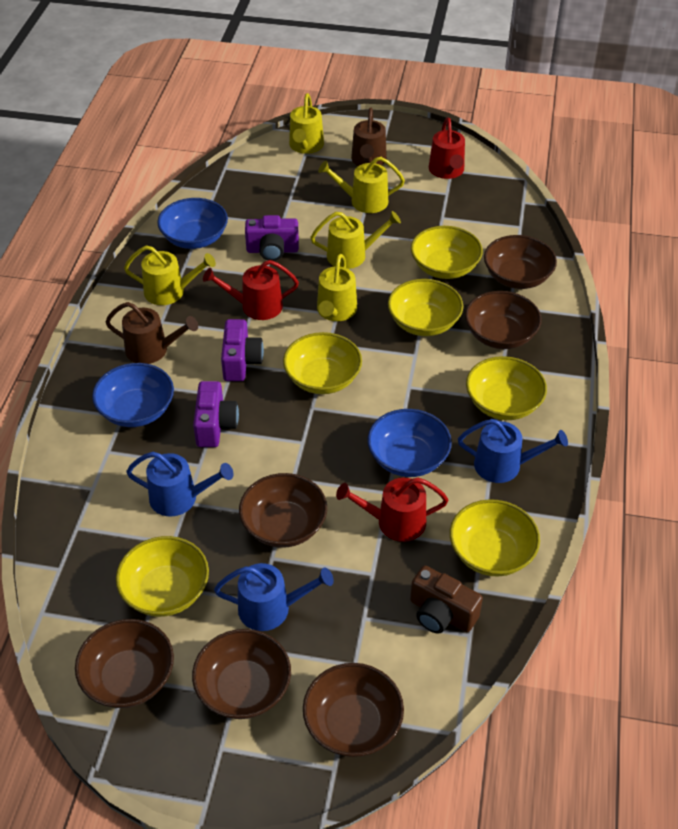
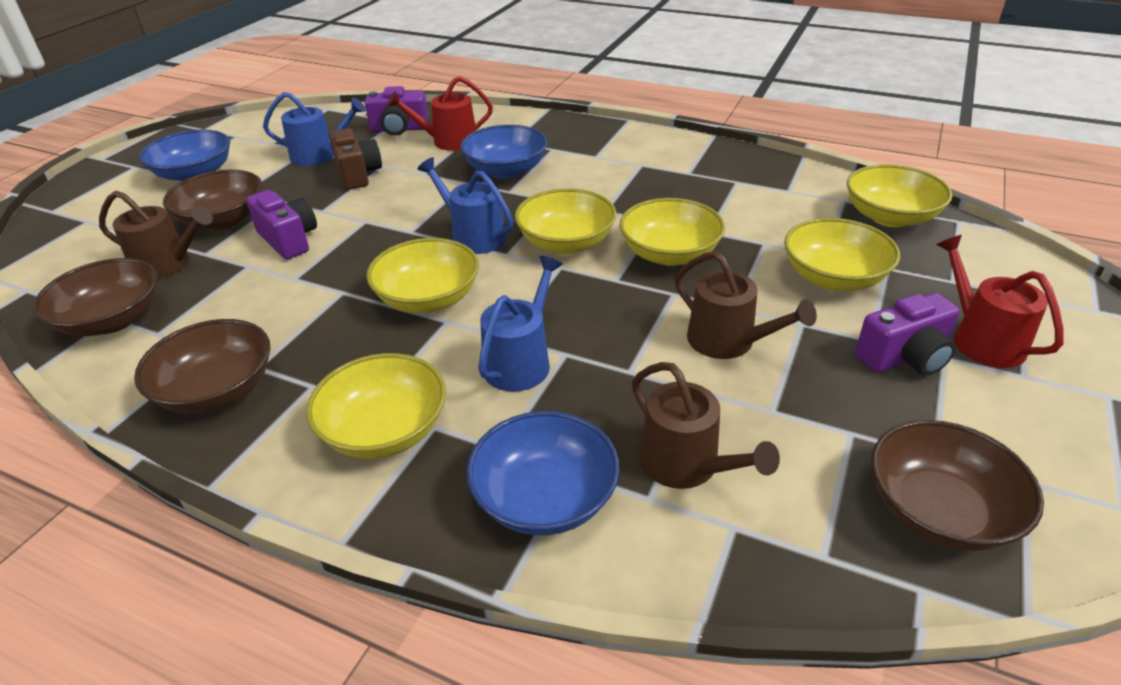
brown bowl: [75,619,174,708] [192,629,291,719] [239,473,327,548] [303,663,404,757] [465,291,542,349] [484,235,557,289] = 6 -> [33,258,158,336] [134,319,270,414] [163,170,263,230] [871,420,1044,551] = 4
brown watering can: [105,302,198,364] [351,108,387,166] = 2 -> [99,191,213,279] [632,362,780,489] [675,251,817,359] = 3
red watering can: [203,260,299,320] [336,477,448,542] [429,117,465,179] = 3 -> [387,76,493,151] [936,235,1064,368] = 2
yellow watering can: [124,245,216,305] [289,93,324,154] [311,211,401,269] [317,254,357,321] [318,157,405,213] = 5 -> none = 0

